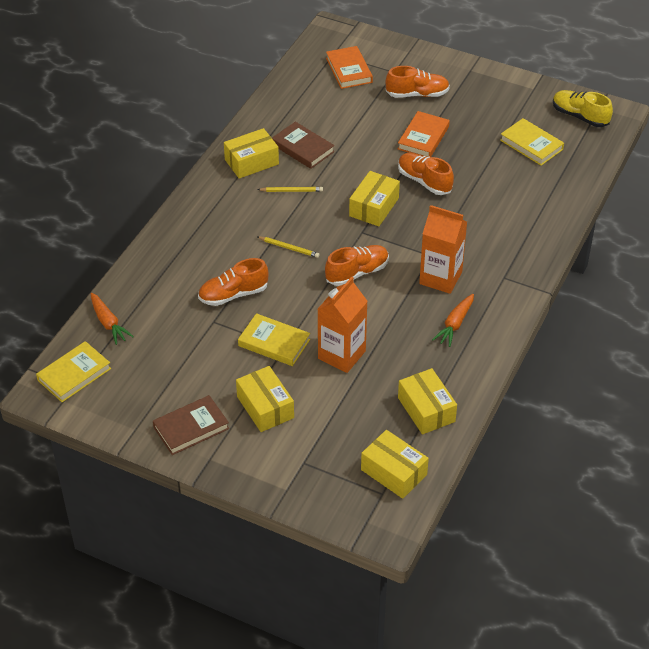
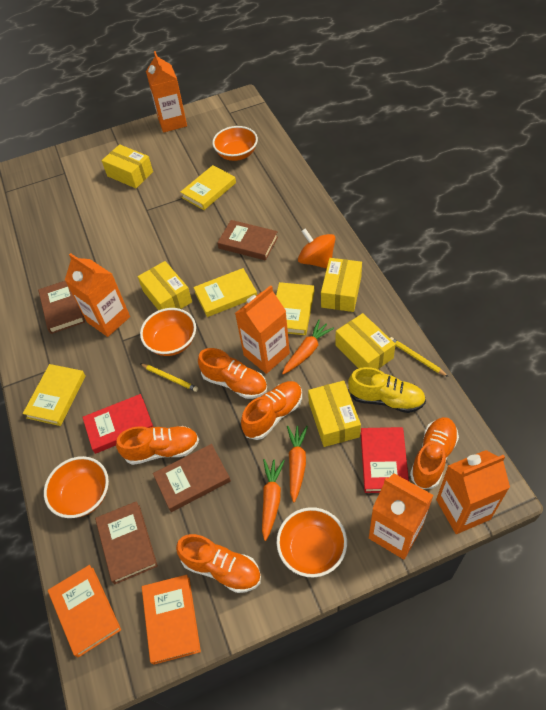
brown book: [153,395,229,455] [272,122,334,169] = 2 -> [38,281,85,334] [95,501,158,584] [153,444,231,512] [217,220,278,260] = 4
orange bowl: none = 0 -> [44,456,109,518] [140,308,196,356] [212,126,258,161] [276,507,347,577] = 4
orange carrot: [91,293,134,345] [432,294,474,347] = 2 -> [262,459,285,541] [282,320,334,374] [287,426,308,502] = 3
orange carton: [318,277,367,373] [419,205,467,294] = 2 -> [65,253,130,337] [146,51,187,133] [235,285,290,374] [369,473,434,560] [436,450,510,534] = 5
orange shoe: [198,258,269,306] [325,245,389,286] [386,66,450,98] [398,153,454,195] = 4 -> [116,426,199,465] [176,534,261,593] [198,348,267,399] [241,381,302,440] [410,417,459,489] = 5
orange spinning top: none = 0 -> [298,228,336,269] = 1
red book: none = 0 -> [82,394,153,454] [361,427,409,493] = 2
yellow book: [36,341,111,402] [238,313,310,366] [500,118,564,166] = 3 -> [23,364,86,426] [180,165,236,210] [193,268,257,317] [276,282,314,335] = 4

